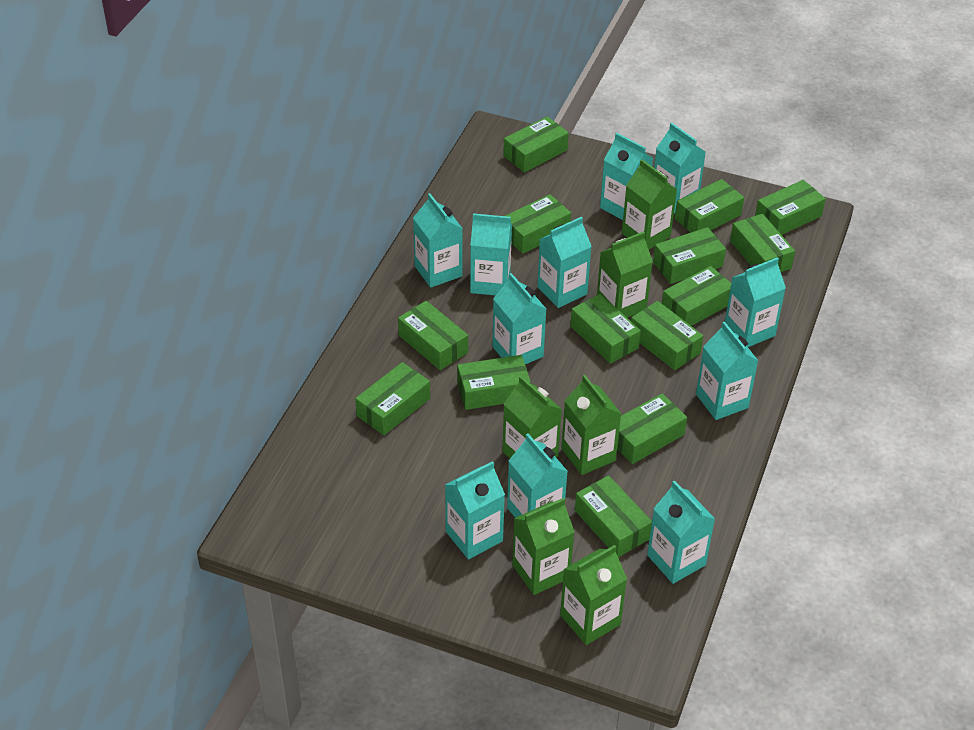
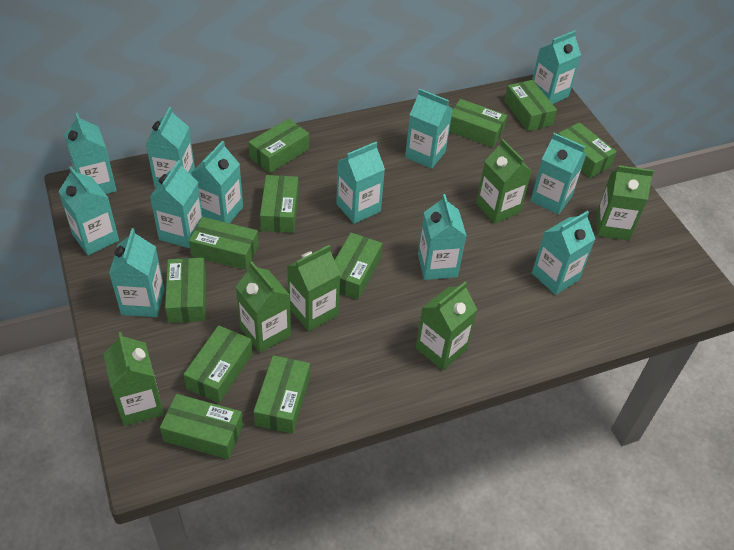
green box: [355,362,430,435] [398,301,468,370] [457,355,531,410] [503,116,569,173] [505,194,571,254] [570,294,641,364] [575,475,652,557] [617,393,687,464] [631,301,703,370] [653,227,726,284] [662,266,731,326] [675,179,744,232] [730,214,795,272] [755,180,826,235] = 14 -> [160,394,243,459] [165,258,206,323] [183,325,253,403] [189,217,259,270] [248,118,309,173] [253,355,310,434] [260,175,299,233] [335,233,382,300] [449,99,507,147] [504,80,557,131] [558,122,617,178] = 11
turquoise carton: [413,193,463,288] [445,461,505,559] [470,213,512,296] [492,273,546,364] [507,433,568,518] [537,217,592,308] [600,133,653,220] [647,480,715,584] [654,123,706,214] [696,322,759,420] [725,257,786,347] = 11 -> [58,166,119,255] [64,113,117,194] [109,228,165,317] [146,107,195,187] [150,160,203,248] [191,141,243,223] [336,142,385,224] [405,89,453,169] [418,194,467,280] [530,133,586,215] [532,30,581,104] [532,211,595,295] = 12

